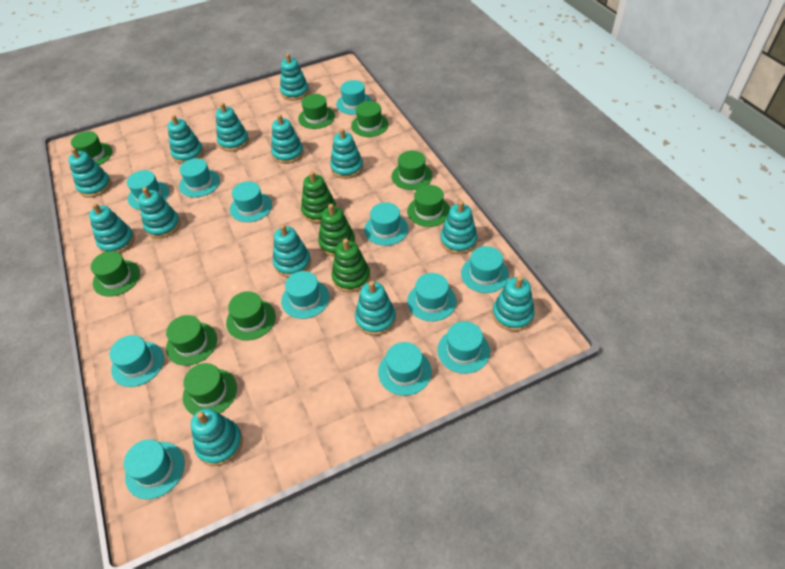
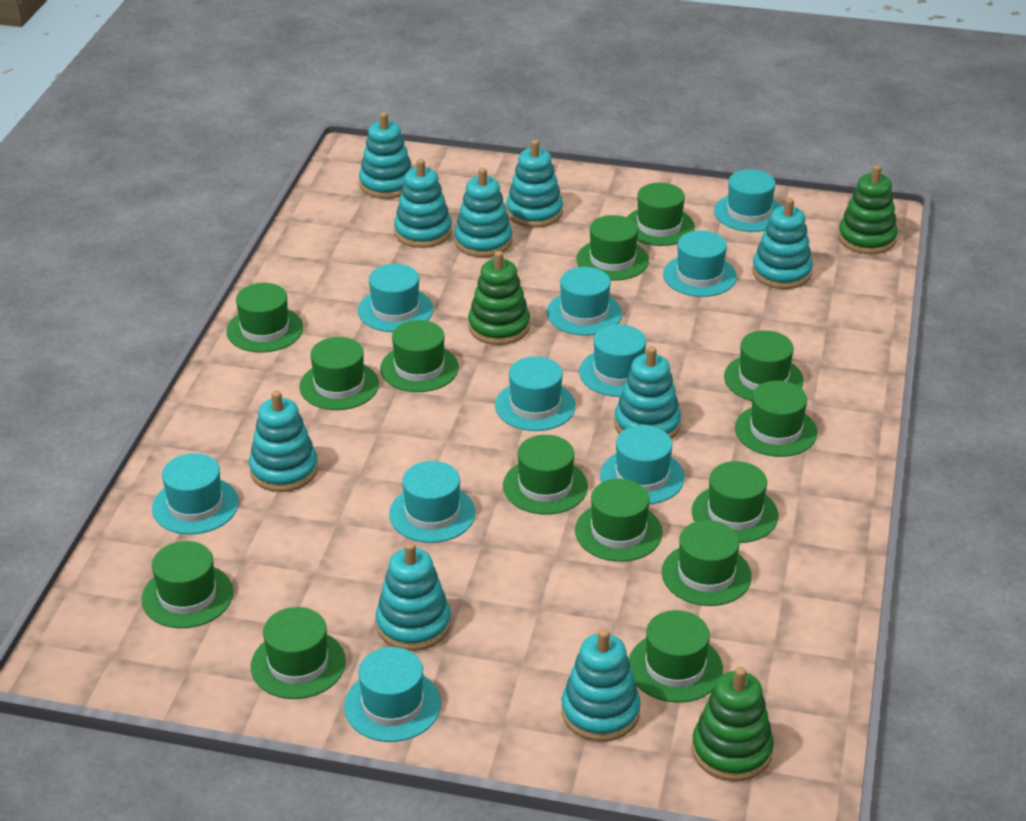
green hat: [71,131,112,165] [91,251,140,297] [166,315,217,366] [183,363,237,415] [226,291,276,340] [298,94,335,129] [351,101,389,137] [392,151,433,190] [407,185,450,227] = 9 -> [141,541,233,628] [226,283,303,353] [251,607,346,699] [300,337,379,410] [380,320,459,392] [503,435,588,515] [575,479,663,562] [576,215,649,281] [627,183,695,246] [629,610,723,703] [661,520,752,606] [692,461,779,543] [724,330,804,401] [735,381,817,457] = 14
turquoise hat: [110,335,164,387] [124,439,185,499] [127,170,169,210] [179,158,220,197] [230,181,272,222] [281,271,330,319] [336,80,372,114] [364,202,408,246] [378,342,432,396] [407,273,456,321] [437,321,490,374] [461,246,509,293] = 12 -> [152,453,239,534] [344,647,441,742] [358,264,433,332] [389,461,476,543] [495,356,576,431] [547,267,622,336] [579,324,646,397] [600,425,685,504] [663,230,737,297] [714,169,781,232] = 10
turquoise stacking toy: [68,148,111,198] [89,203,135,253] [138,187,181,239] [167,115,204,164] [191,408,243,466] [216,103,249,152] [271,114,304,164] [273,224,311,277] [280,54,309,100] [330,128,363,179] [355,281,396,336] [440,201,478,254] [492,276,535,331] = 13 -> [249,390,318,492] [359,112,412,199] [376,542,451,651] [394,159,452,248] [454,168,512,257] [506,140,563,228] [561,629,641,742] [614,346,681,439] [752,198,813,289] = 9

